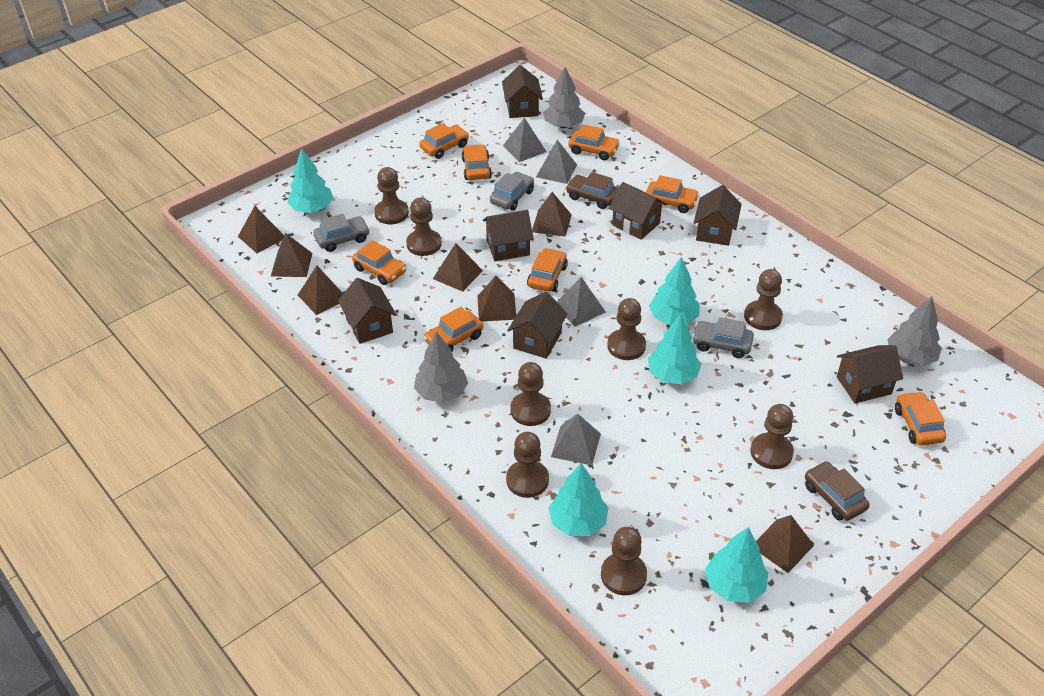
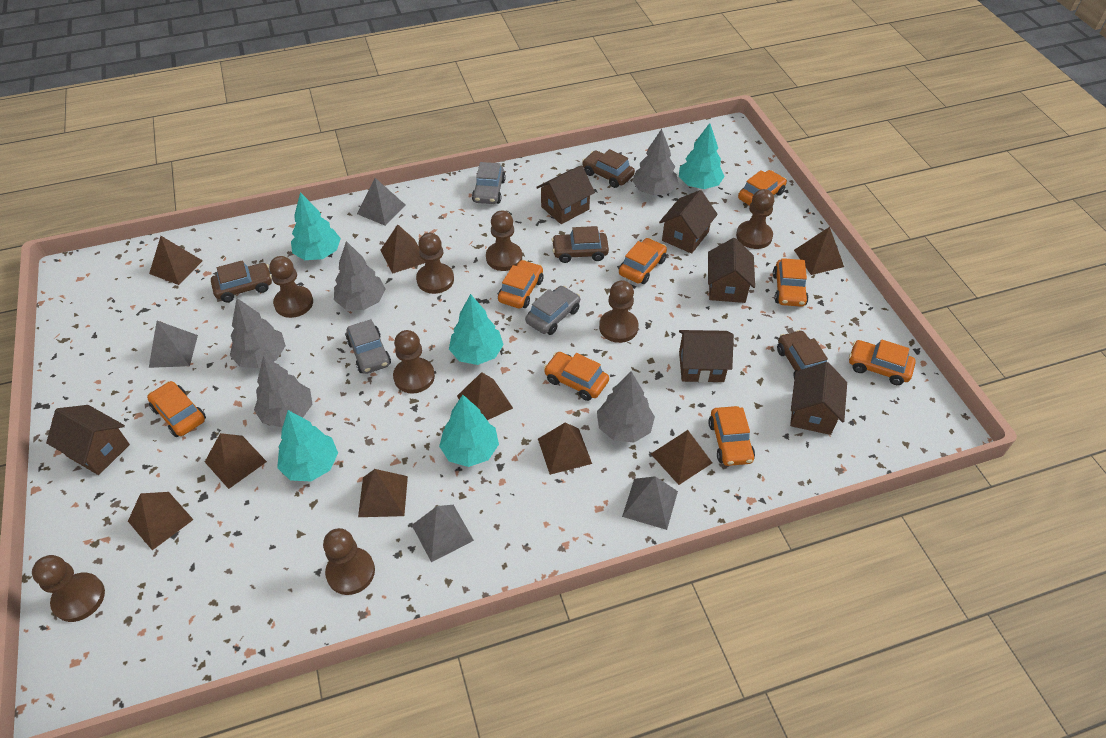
brown car: [566,172,619,209] [805,461,870,521] = 2 -> [211,260,272,302] [552,226,609,263] [582,149,635,188] [777,330,828,379] = 4
brown house: [338,278,396,344] [483,210,534,261] [502,65,543,118] [507,292,568,359] [609,182,666,240] [694,185,742,246] [837,345,903,403] = 7 -> [46,405,130,475] [536,165,595,224] [659,190,718,254] [679,330,734,383] [708,238,755,303] [790,362,847,435] = 6
brown pyramid: [238,206,284,253] [271,233,312,277] [298,266,343,315] [433,243,483,292] [477,276,516,321] [532,192,572,237] [756,515,814,573] = 7 -> [128,492,194,550] [149,236,203,285] [205,433,267,489] [358,469,408,517] [380,225,425,274] [457,372,513,420] [538,422,592,475] [651,430,712,485] [794,227,844,275] = 9
grey tree: [414,332,468,403] [543,67,585,128] [887,296,941,366] = 3 -> [230,298,286,368] [254,355,313,427] [334,241,385,310] [597,371,655,442] [632,129,679,195] = 5

